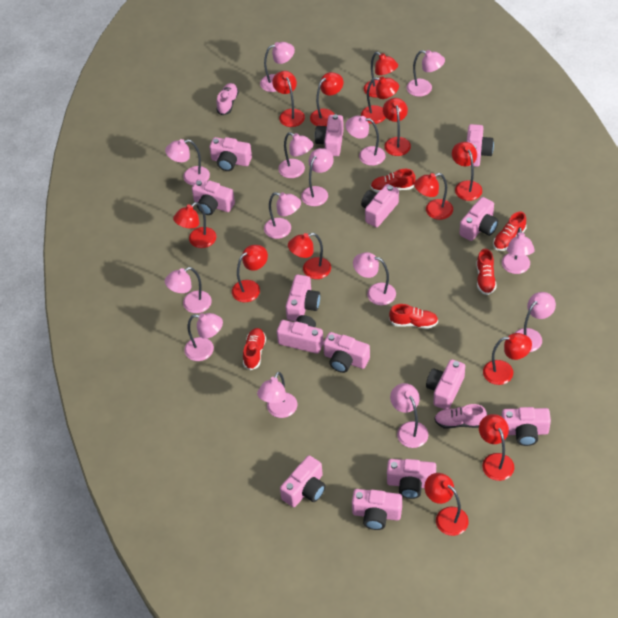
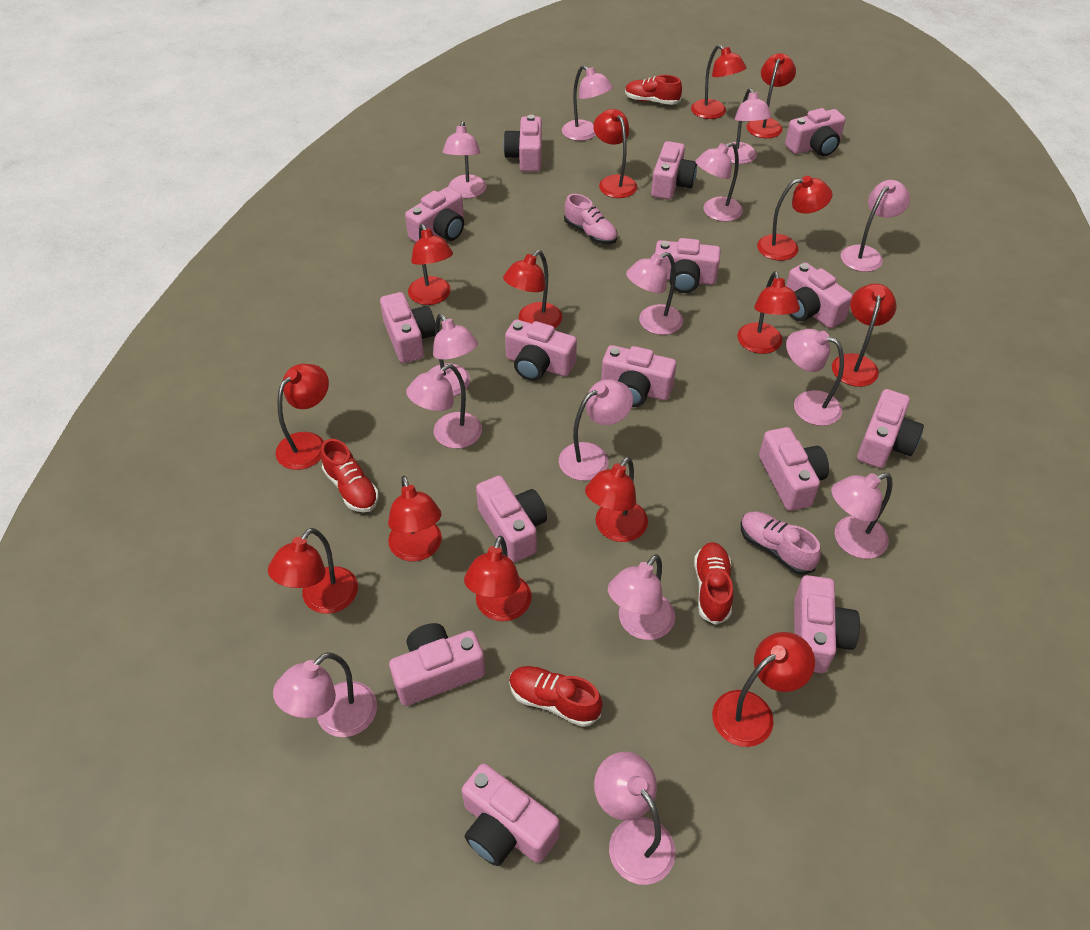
pink camera: [192,179,235,215] [210,137,252,171] [277,315,324,354] [280,455,325,507] [286,275,320,321] [315,114,344,156] [323,332,370,373] [352,489,402,530] [361,184,399,227] [387,459,436,499] [426,359,465,409] [460,197,498,241] [467,124,494,167] [501,407,551,446] = 14 -> [380,292,435,363] [389,623,485,706] [405,187,464,242] [462,763,560,866] [476,476,547,563] [503,115,542,172] [505,319,577,381] [601,345,676,407] [651,141,697,200] [655,238,721,293] [759,427,829,511] [785,108,845,156] [786,262,853,328] [794,575,860,673] [857,389,924,468] = 15
red lamp: [173,202,216,248] [232,245,268,302] [272,71,305,127] [288,233,331,279] [310,72,344,126] [361,76,399,124] [364,52,398,98] [383,98,411,156] [414,173,453,220] [425,473,469,536] [452,142,482,201] [479,414,514,481] [483,333,532,385] = 13 -> [268,528,358,614] [275,364,329,470] [388,476,442,561] [408,224,453,305] [464,535,532,621] [503,250,562,328] [585,457,648,542] [593,109,637,198] [691,45,746,119] [712,632,815,747] [737,271,800,354] [746,53,796,138] [757,176,832,261] [832,284,897,387] = 14
red shoe: [243,328,266,370] [371,169,416,193] [389,304,438,329] [477,249,496,295] [493,212,526,251] = 5 -> [321,439,379,513] [509,666,603,727] [625,75,682,105] [694,542,733,625] = 4

